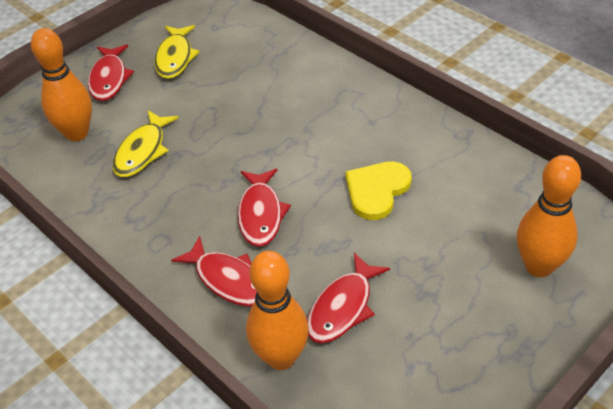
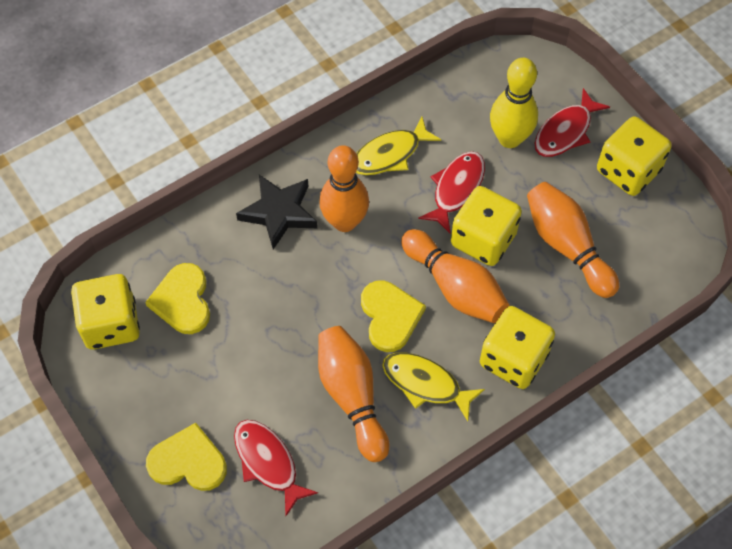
black star: none = 0 -> [236,175,317,250] = 1
orange bowling pin: [31,28,92,141] [246,251,309,370] [517,155,581,277] = 3 -> [318,326,390,462] [319,145,369,232] [401,229,509,323] [527,182,619,298] = 4
red fish: [88,44,134,101] [171,236,257,307] [238,169,291,247] [307,253,390,343] = 4 -> [234,420,318,516] [418,151,485,233] [534,88,610,157] = 3
yellow bowling pin: none = 0 -> [490,58,538,148] = 1
yellow dice: none = 0 -> [71,274,140,350] [451,186,522,266] [480,306,555,389] [597,116,672,196] = 4
yellow heart: [345,161,412,220] = 1 -> [145,263,210,334] [146,423,227,491] [361,281,426,352] = 3

